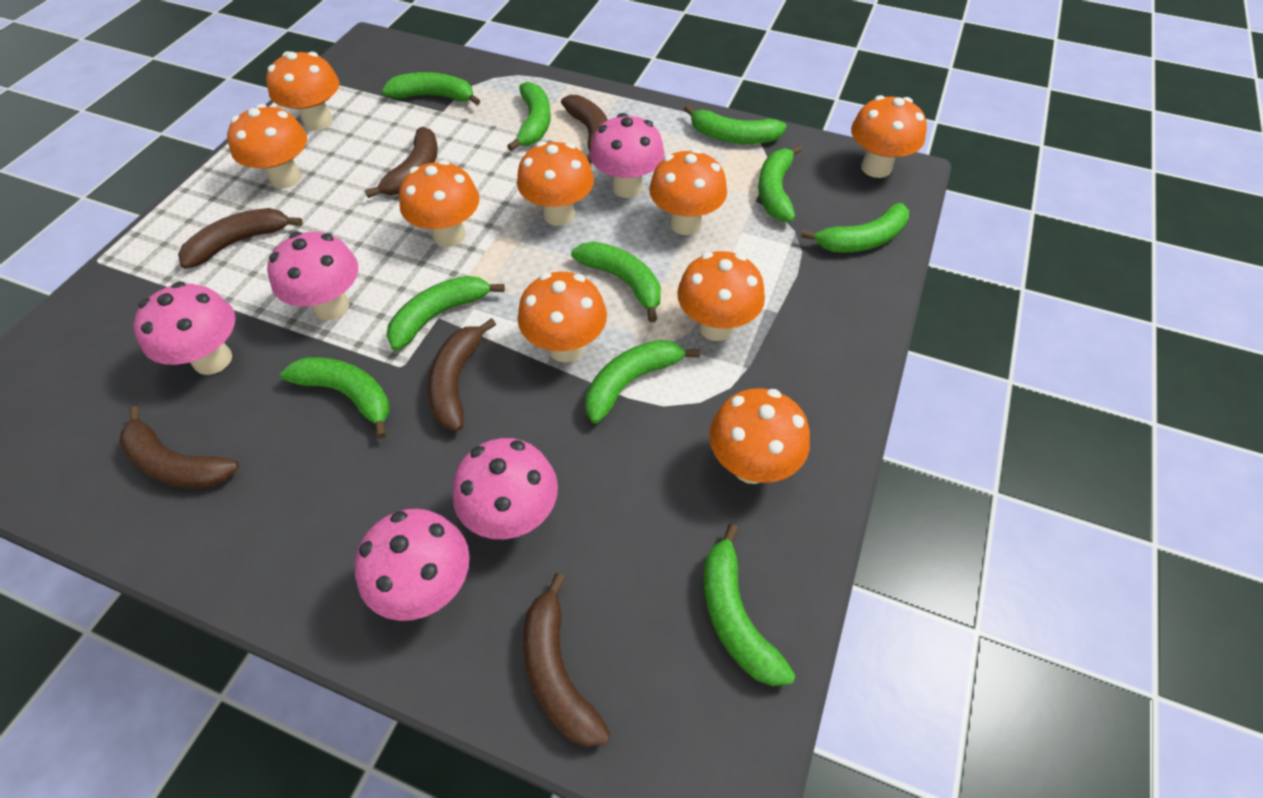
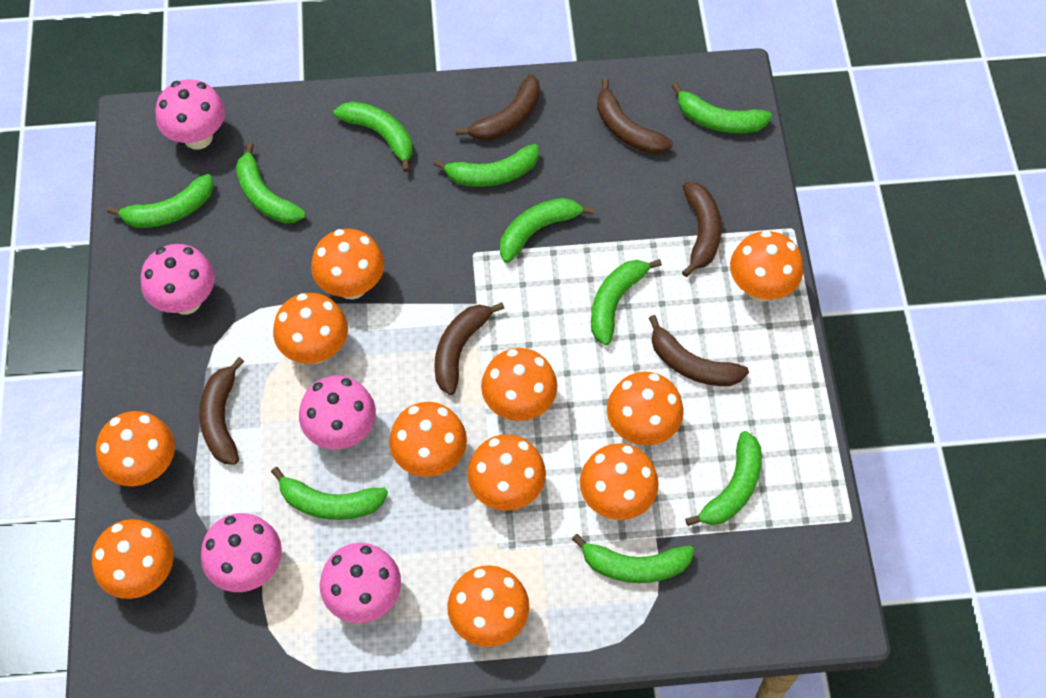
orange mushroom: [227,104,307,188] [266,51,339,131] [399,160,479,247] [517,141,594,226] [518,272,607,362] [649,149,727,235] [677,251,765,341] [709,388,810,484] [851,95,927,178] = 9 -> [92,519,174,599] [96,411,175,486] [273,293,348,364] [311,229,384,300] [389,402,467,477] [447,565,529,647] [467,434,546,511] [481,348,558,421] [580,443,659,520] [607,372,684,446] [730,231,803,302] = 11

